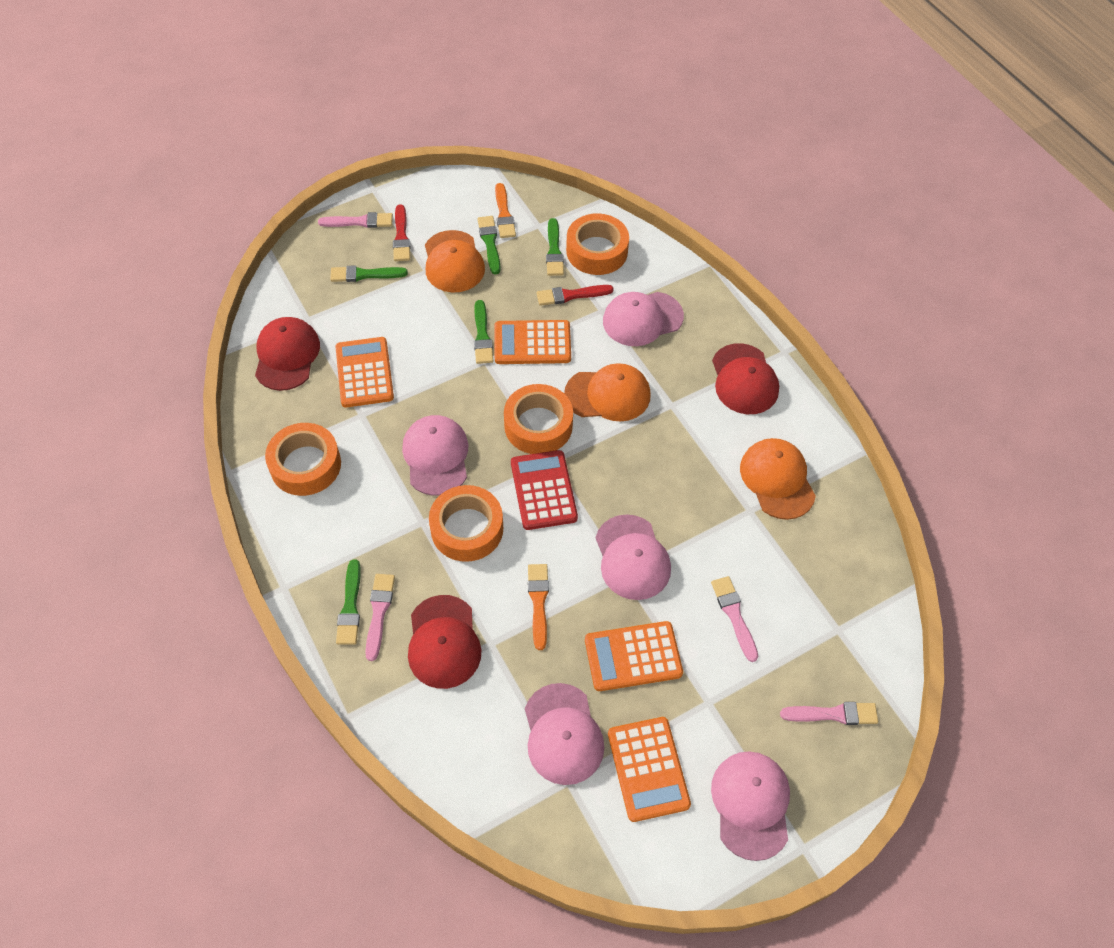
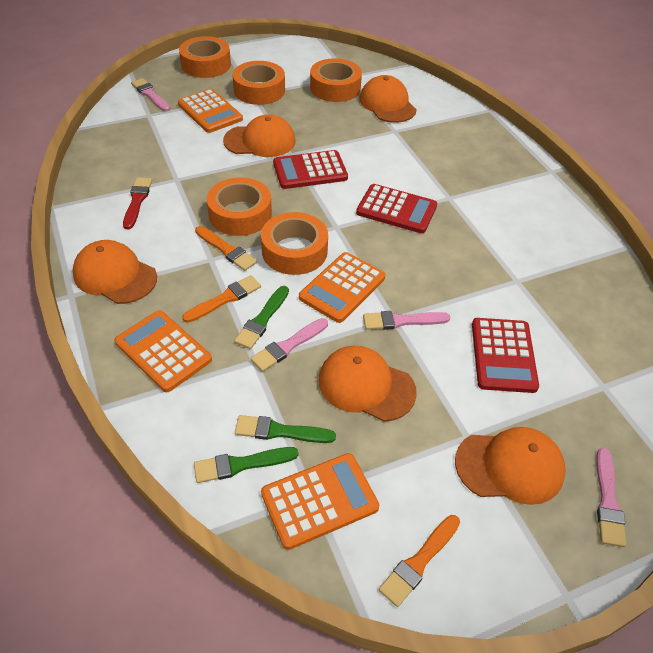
green brush: [330,265,408,282] [336,559,361,644] [474,300,493,364] [478,216,501,274] [546,218,564,276] = 5 -> [194,447,298,483] [234,286,289,349] [235,415,336,443] = 3
orange brush: [495,183,516,238] [528,564,549,650] = 2 -> [182,275,261,323] [195,226,257,271] [379,515,460,607] = 3
orange cap: [425,230,485,293] [564,363,651,422] [740,438,816,520] = 3 -> [72,240,157,304] [223,114,296,157] [318,346,417,422] [360,75,417,123] [455,427,566,505] = 5
orange tape: [265,423,341,496] [429,485,503,562] [504,384,573,454] [566,213,629,275] = 4 -> [179,36,231,78] [207,177,272,236] [232,61,285,105] [261,212,328,275] [310,58,362,102] = 5
pink cap: [402,415,468,496] [525,683,604,785] [596,514,671,600] [603,292,684,346] [711,751,790,861] = 5 -> none = 0
red brush: [393,204,410,261] [536,285,614,306] = 2 -> [123,177,152,229] = 1
red calculator: [511,450,578,530] = 1 -> [273,150,348,189] [356,184,437,233] [472,318,539,393] = 3
red cap: [255,317,320,391] [408,595,481,689] [712,343,779,414] = 3 -> none = 0

